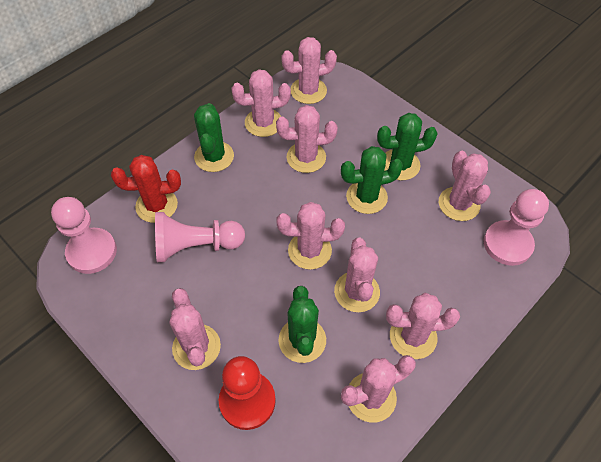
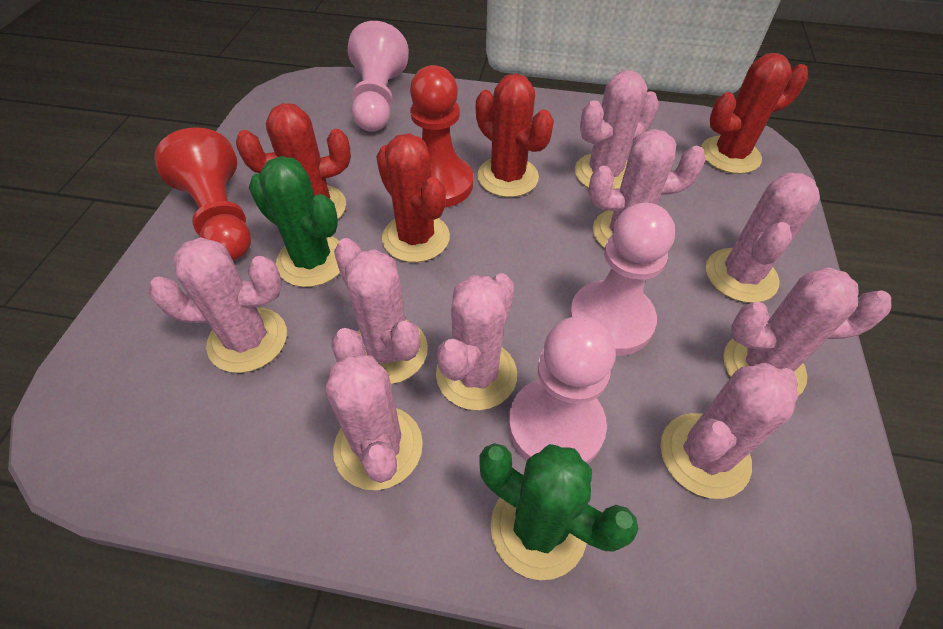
green cactus: [194,103,234,172] [279,286,326,363] [341,146,403,214] [377,113,438,180] = 4 -> [249,156,340,287] [479,443,639,580] = 2
red cactus: [111,155,181,223] = 1 -> [236,103,351,219] [376,133,450,262] [476,73,554,197] [701,53,808,174] = 4
red pawn: [219,356,276,430] = 1 -> [154,127,251,261] [410,65,473,207] = 2

